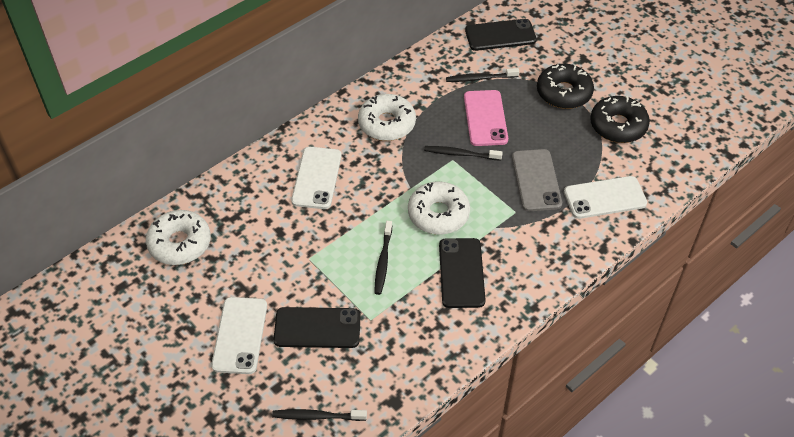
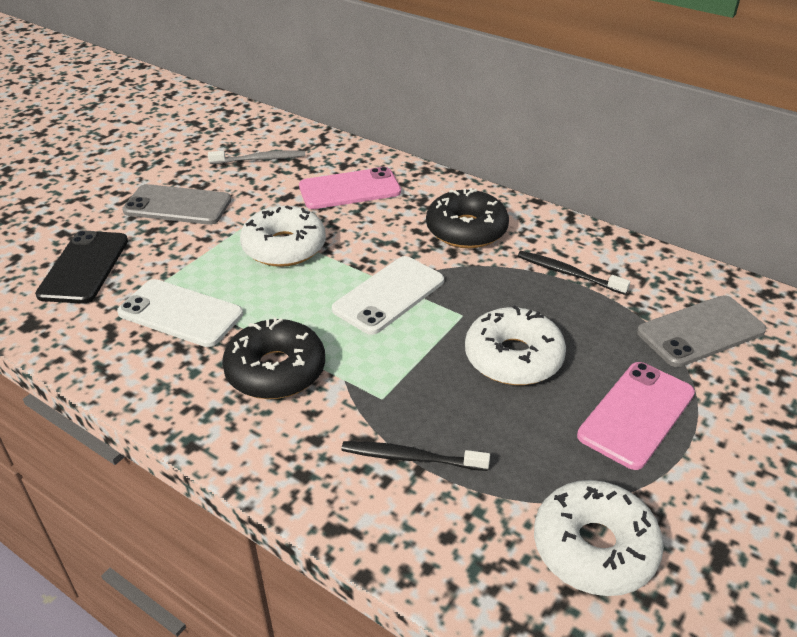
black phone: [274,307,361,348] [439,238,486,308] [465,19,537,51] = 3 -> [35,230,128,304] = 1
black toothbrush: [272,409,367,421] [374,221,392,295] [424,146,503,161] [446,68,519,82] = 4 -> [341,441,490,471] [518,251,630,295] = 2
grey phone: [512,149,562,211] = 1 -> [122,184,231,225] [637,295,767,367] = 2
grey toothbrush: none = 0 -> [208,150,306,164] = 1
pink phone: [464,90,508,146] = 1 -> [299,167,401,209] [577,362,695,470] = 2
white phone: [211,297,267,374] [291,147,342,209] [564,176,647,219] = 3 -> [117,279,243,347] [332,256,444,335] = 2

